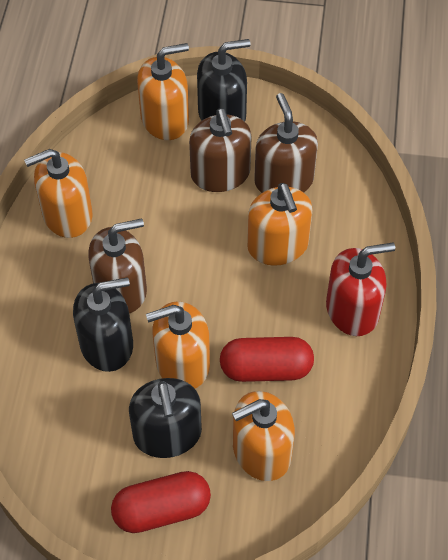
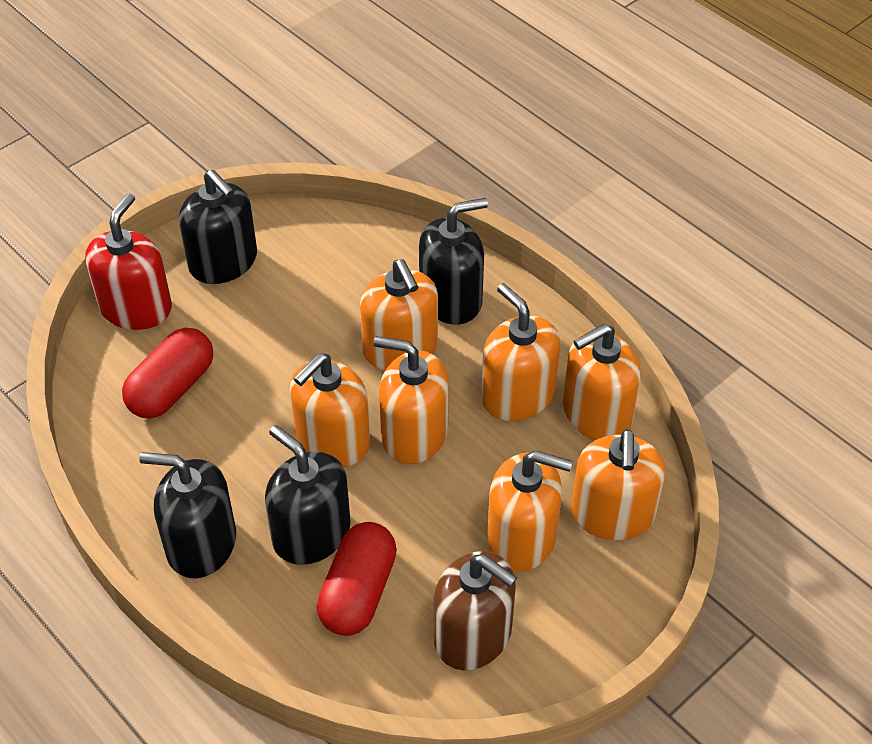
black soap dispenser: [73,277,133,372] [129,378,202,458] [197,39,251,122] = 3 -> [139,452,236,578] [179,170,257,284] [265,425,351,565] [419,198,488,325] = 4
brown soap dispenser: [88,218,147,313] [189,108,252,192] [254,93,318,193] = 3 -> [434,551,517,670] = 1
orange soap dispenser: [24,149,93,238] [137,43,189,140] [146,301,210,389] [232,391,295,481] [247,183,313,266] = 5 -> [290,353,370,467] [360,259,438,370] [374,336,449,464] [481,283,560,421] [487,451,572,572] [563,324,641,440] [571,429,666,540] = 7

